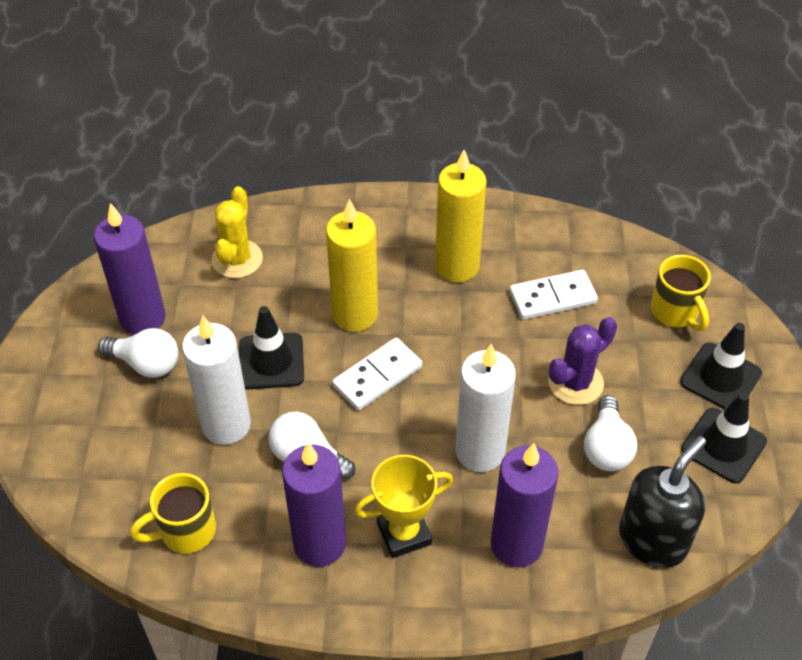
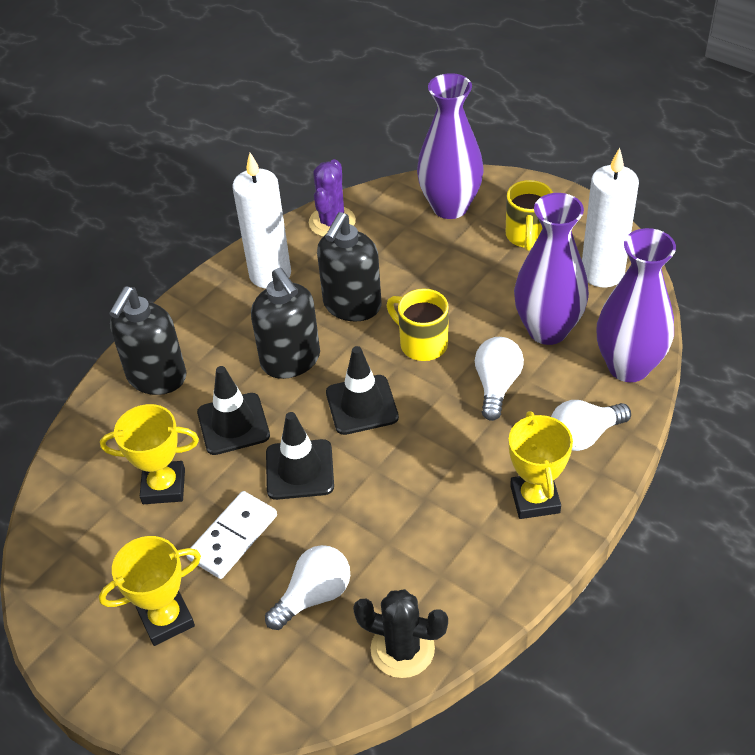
black cactus: none = 0 -> [353,589,448,678] = 1
black soap dispenser: [619,436,706,568] = 1 -> [109,287,186,395] [251,268,320,379] [317,212,381,321] = 3
purple candle: [94,203,166,335] [282,443,346,567] [491,443,558,568] = 3 -> none = 0
purple vase: none = 0 -> [417,73,483,219] [514,193,589,345] [597,228,676,382] = 3
white domino: [332,338,422,411] [509,270,598,320] = 2 -> [186,491,277,579] = 1
yellow cactus: [212,186,263,278] = 1 -> none = 0
yellow candle: [326,199,378,332] [435,150,486,283] = 2 -> none = 0
yellow trophy: [355,455,453,558] = 1 -> [99,536,201,646] [100,404,199,504] [509,411,573,519] = 3

